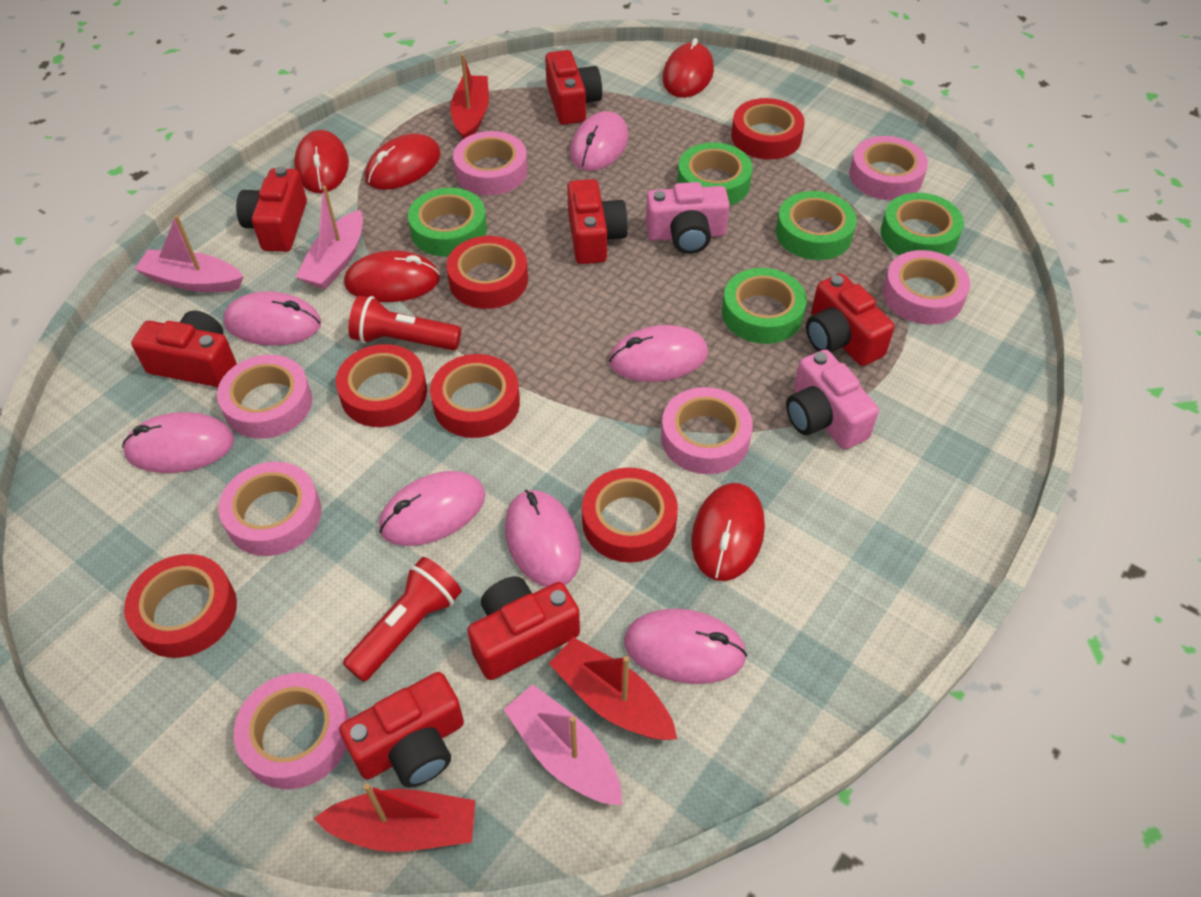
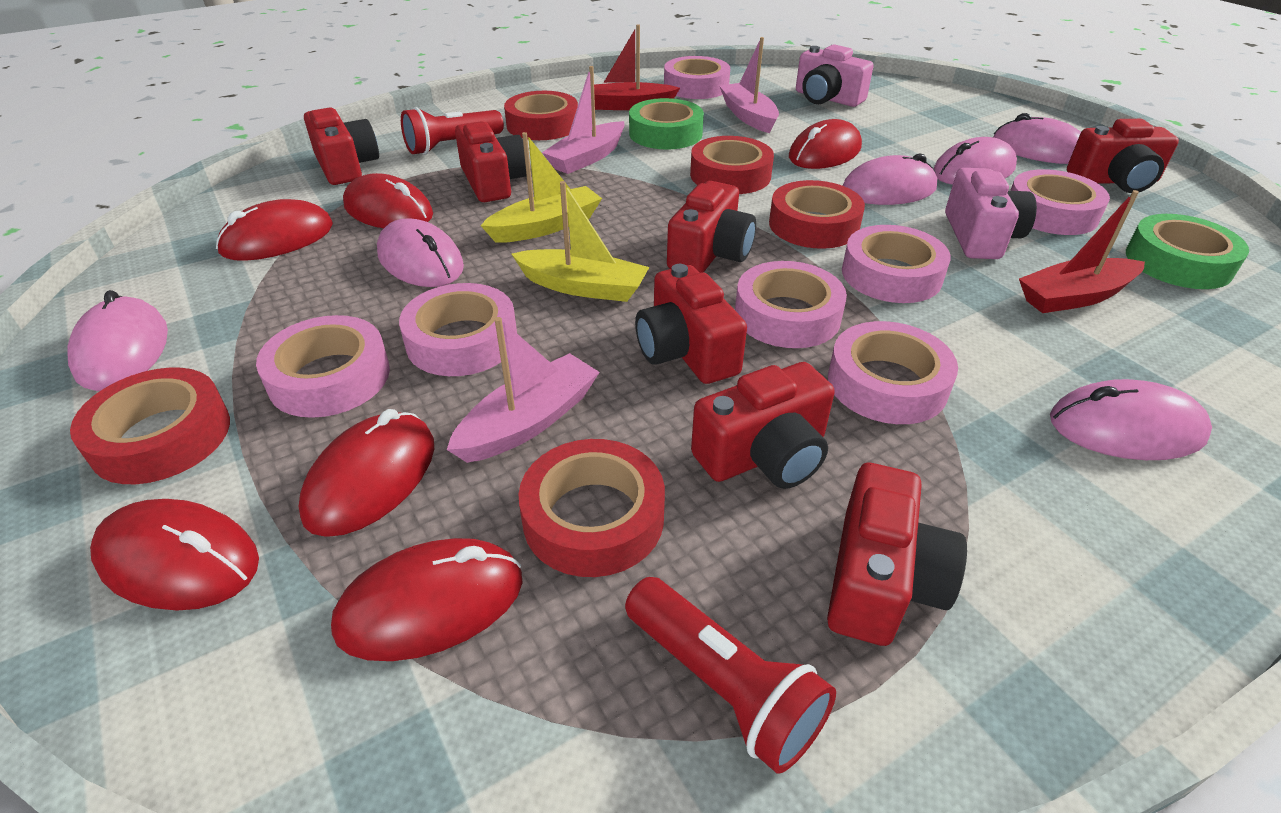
green tape: [408,188,487,257] [677,142,752,206] [722,268,807,344] [776,191,857,260] [881,193,964,256] = 5 -> [629,98,704,149] [1126,214,1249,289] = 2
pink mouse: [122,412,234,473] [223,291,321,346] [379,471,485,546] [505,490,581,587] [570,111,629,171] [609,325,708,382] [624,608,747,684] = 7 -> [68,290,168,391] [377,218,464,287] [843,153,937,205] [934,137,1017,185] [993,113,1081,164] [1050,379,1212,460] = 6
red boat: [314,783,475,852] [450,54,489,139] [549,637,677,740] = 3 -> [594,24,680,110] [1019,190,1145,313] = 2
red mouse: [294,130,349,193] [344,251,440,302] [365,134,441,190] [662,38,714,98] [692,483,765,581] = 5 -> [90,499,259,611] [216,199,333,261] [299,409,434,537] [331,538,523,661] [343,173,433,228] [789,119,862,169] = 6
red tape: [124,554,237,658] [336,344,427,427] [430,354,520,438] [446,236,528,309] [582,468,678,563] [731,98,805,160] = 6 -> [70,368,230,484] [504,91,578,140] [518,439,665,577] [690,136,774,194] [769,180,865,249] = 5
yellow boat: none = 0 -> [480,132,602,243] [512,181,649,302] = 2

